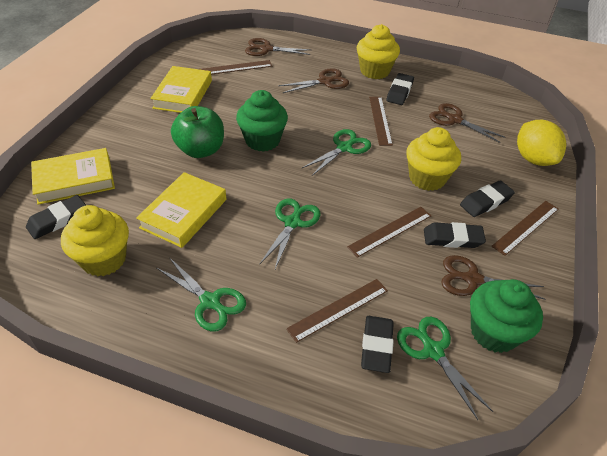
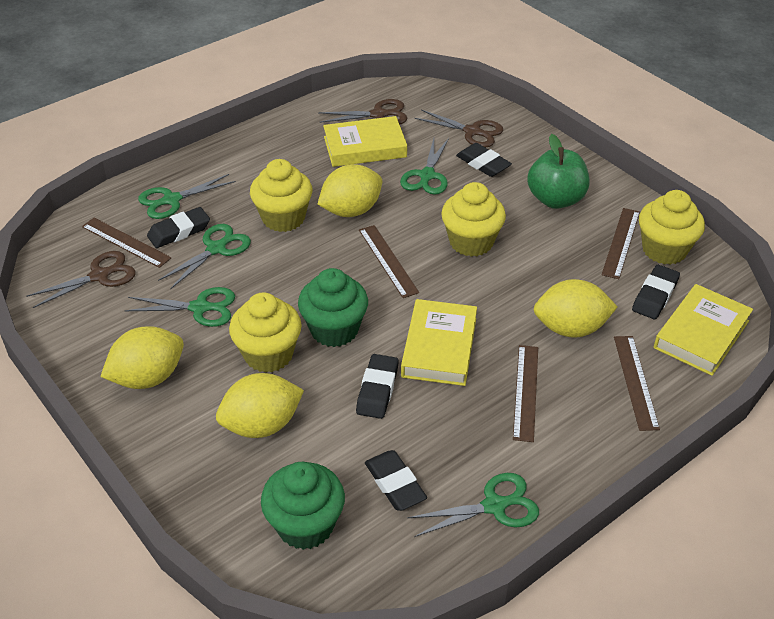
brown scissors: [245,38,312,56] [278,68,349,93] [429,103,505,143] [442,255,545,300] = 4 -> [26,251,136,308] [318,99,407,125] [414,110,503,147] = 3
green scissors: [157,257,246,331] [259,199,321,269] [302,129,371,176] [397,317,493,420] = 4 -> [124,287,235,327] [138,174,236,219] [158,224,251,290] [400,138,449,195] [407,473,539,537] = 5
yellow cupcake: [61,205,129,276] [357,24,400,79] [406,127,461,191] = 3 -> [229,292,302,373] [250,159,312,232] [441,182,506,257] [639,190,705,265] = 4
yellow lemon: [517,120,566,166] = 1 -> [100,326,184,389] [216,373,304,438] [318,164,382,217] [534,279,617,338] = 4

